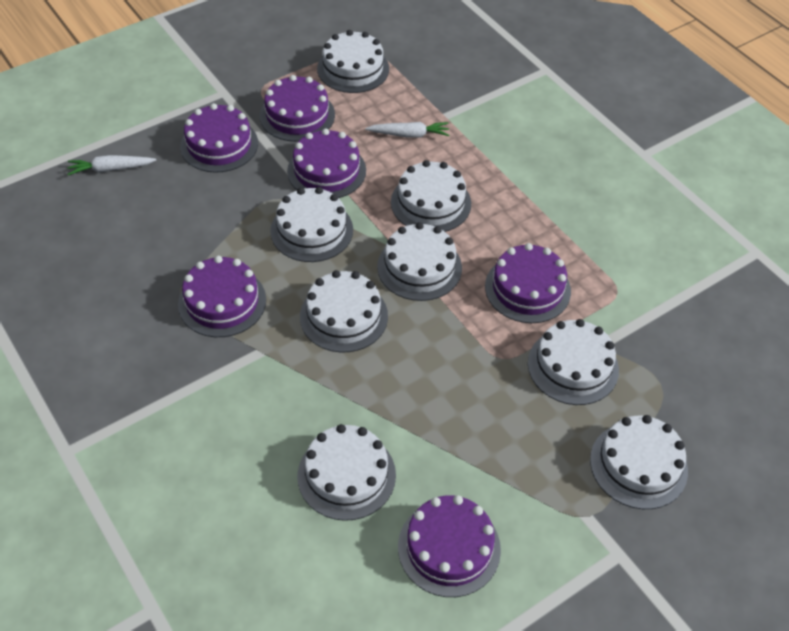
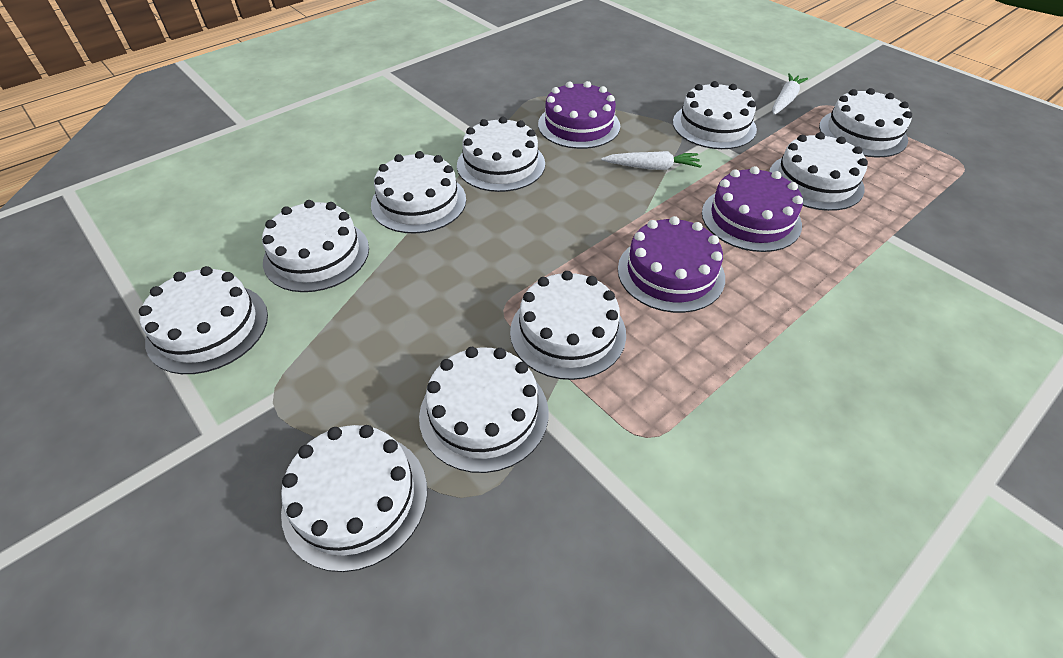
purple cake: [178,256,266,337] [180,103,258,173] [260,75,335,142] [287,128,366,198] [398,495,501,597] [485,243,571,323] = 6 -> [538,81,620,149] [618,216,725,313] [702,166,803,252] = 3
white cake: [270,187,353,262] [297,424,396,521] [300,270,388,352] [317,30,389,93] [377,222,462,301] [391,160,471,232] [528,319,619,405] [590,415,688,509] = 8 -> [139,266,268,374] [262,200,369,292] [281,425,427,572] [371,151,466,233] [419,347,548,473] [457,117,545,192] [510,271,626,380] [673,81,757,149] [769,132,868,211] [819,88,912,157] = 10

